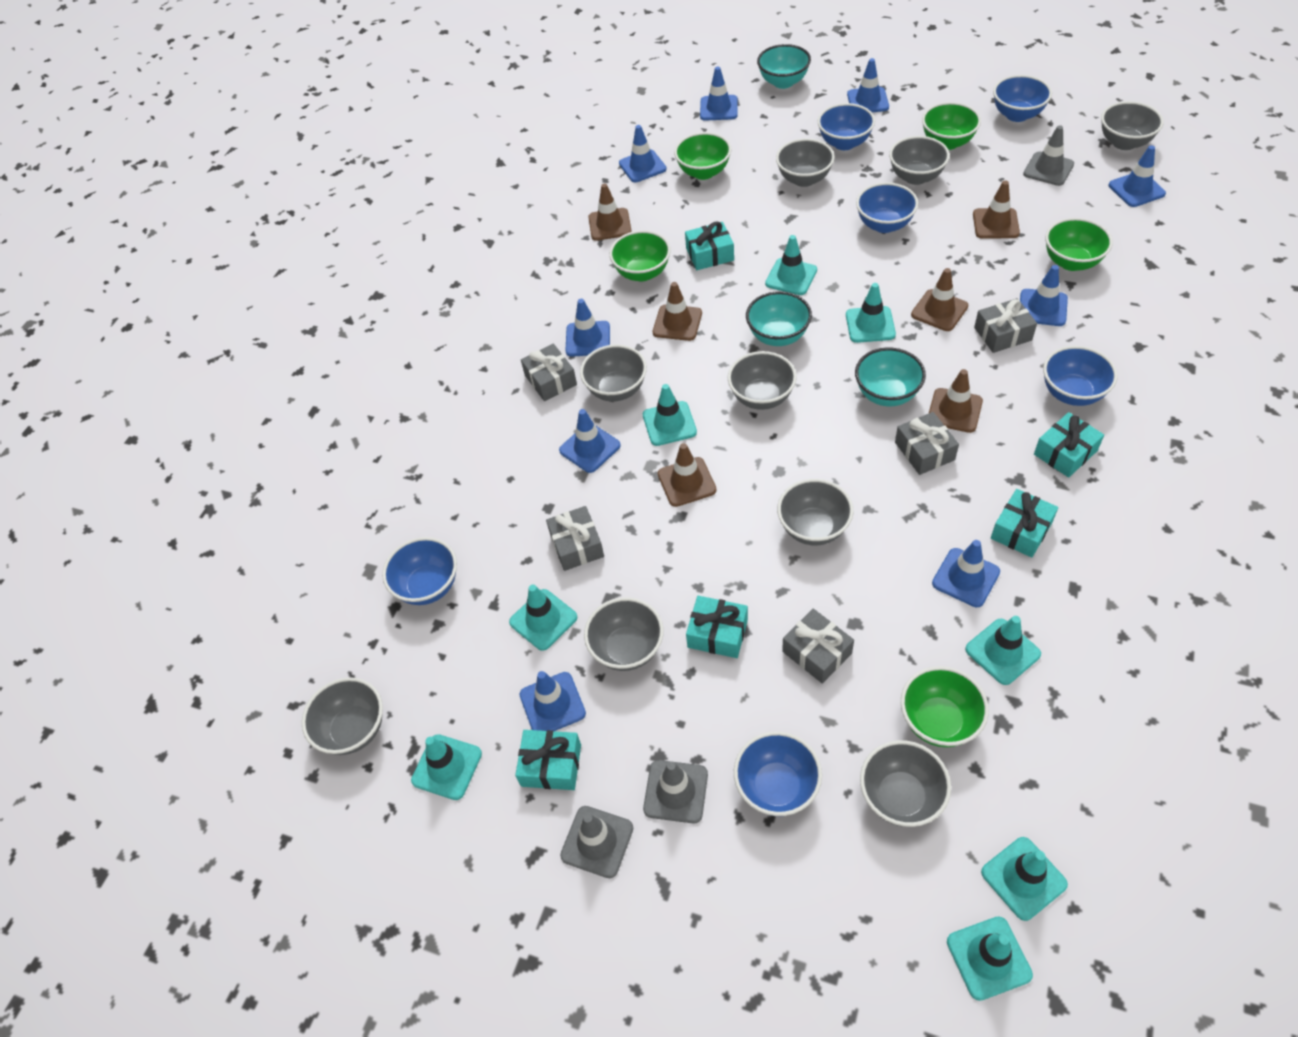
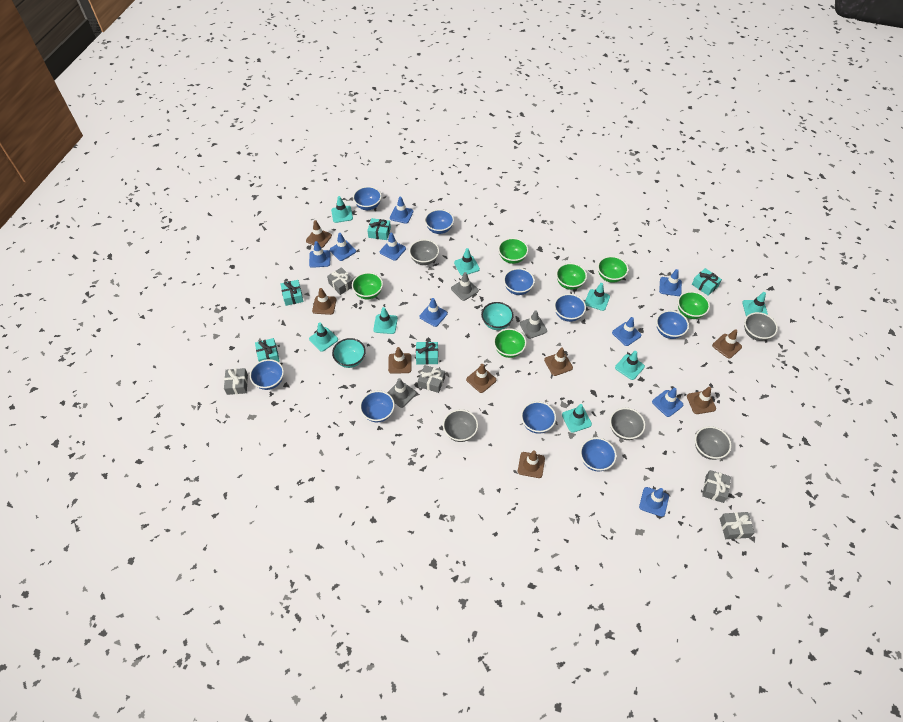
blue bowl: [382,537,457,605] [734,731,822,816] [818,103,875,150] [856,182,918,233] [993,75,1052,122] [1043,346,1118,406] = 6 -> [250,359,284,390] [353,186,382,210] [360,391,395,422] [425,209,454,234] [503,268,535,295] [521,401,556,434] [554,294,586,322] [580,437,617,471] [656,310,689,339] = 9
brown traffic cone: [588,183,632,241] [653,282,702,341] [658,443,716,507] [911,268,968,331] [928,369,983,433] [973,181,1020,239] = 6 -> [306,220,332,248] [312,288,337,315] [388,347,411,374] [466,364,496,393] [518,450,545,478] [544,347,573,376] [687,387,716,414] [712,329,742,359] = 8
green bowl: [609,230,671,281] [674,132,731,180] [901,666,989,747] [922,102,981,150] [1045,218,1113,271] = 5 -> [352,272,383,299] [493,328,527,358] [498,238,528,264] [556,263,587,290] [597,256,629,283] [678,291,710,319] = 6
grey bowl: [302,677,383,755] [580,344,647,402] [584,597,664,671] [728,351,797,410] [776,138,835,187] [777,479,853,546] [860,740,951,827] [889,136,950,185] [1101,101,1164,150] = 9 -> [409,239,439,265] [443,409,478,442] [610,408,645,440] [695,426,731,460] [744,312,778,341] = 5
turquoise bowl: [746,291,812,346] [757,44,811,89] [855,348,926,406] = 3 -> [332,338,366,368] [481,302,514,330] = 2

